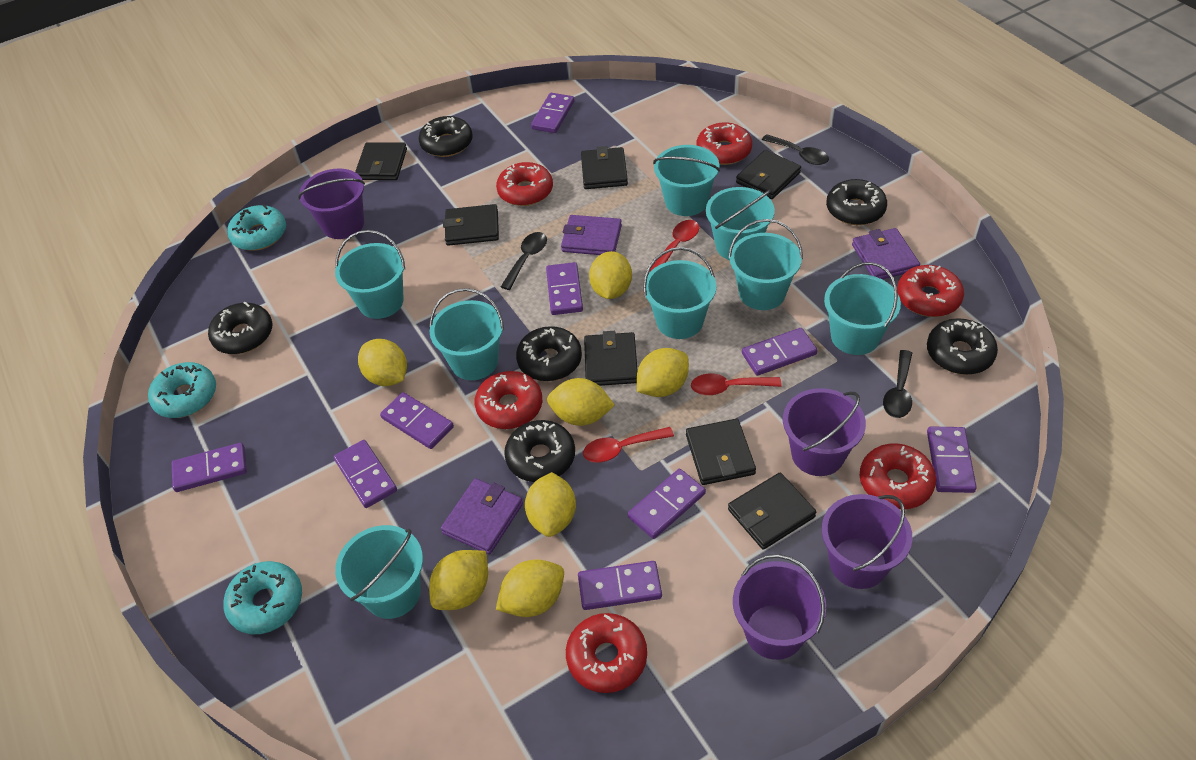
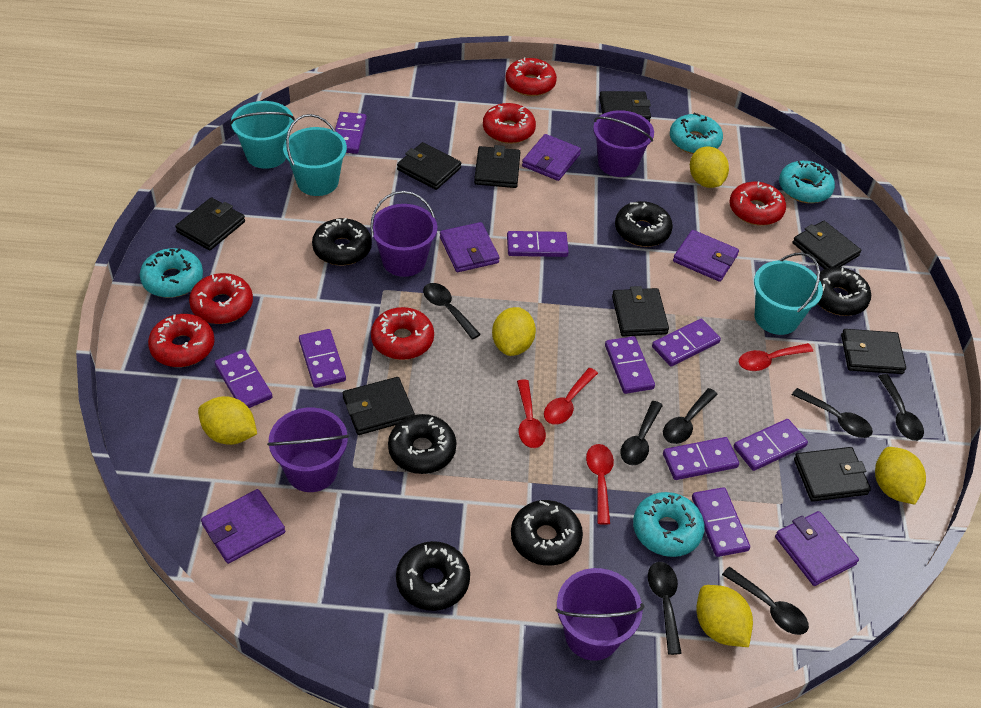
black spoon: [501,232,547,290] [762,134,829,165] [883,350,912,418] = 3 -> [423,283,481,340] [621,401,663,465] [648,562,682,655] [663,388,718,444] [722,567,809,635] [792,388,873,438] [878,374,924,441] = 7
black wallet: [355,142,407,180] [443,204,499,246] [581,146,628,189] [584,331,638,386] [686,419,756,485] [728,473,816,550] [736,150,801,199] = 7 -> [175,197,245,250] [343,377,415,435] [397,142,461,190] [474,145,520,188] [599,91,651,122] [612,286,669,336] [793,221,861,269] [794,447,871,502] [841,329,906,374] = 9
purple wallet: [441,478,523,554] [561,215,622,255] [852,228,920,279] = 3 -> [201,489,285,564] [440,222,500,272] [522,134,581,181] [673,230,739,282] [775,511,859,586] = 5
red spoon: [583,427,674,462] [650,220,699,271] [691,374,782,395] = 3 -> [517,379,546,448] [544,368,598,425] [586,444,614,525] [739,343,813,371] = 4
turquoise bucket: [335,230,405,319] [335,525,423,619] [429,288,504,380] [643,247,716,339] [653,145,720,216] [706,187,775,260] [728,219,803,310] [824,262,901,355] = 8 -> [230,101,295,169] [283,114,347,196] [754,252,823,335] = 3
turquoise donut: [148,362,216,418] [223,561,302,634] [227,204,286,251] = 3 -> [140,248,203,298] [633,492,705,557] [670,113,723,154] [779,161,835,203] = 4
yellow lemon: [358,339,407,386] [429,550,488,610] [496,559,564,617] [525,472,576,537] [547,378,615,426] [589,251,632,299] [637,348,689,397] = 7 -> [198,396,257,445] [492,307,536,356] [690,147,729,188] [696,585,753,647] [875,447,926,505] = 5

